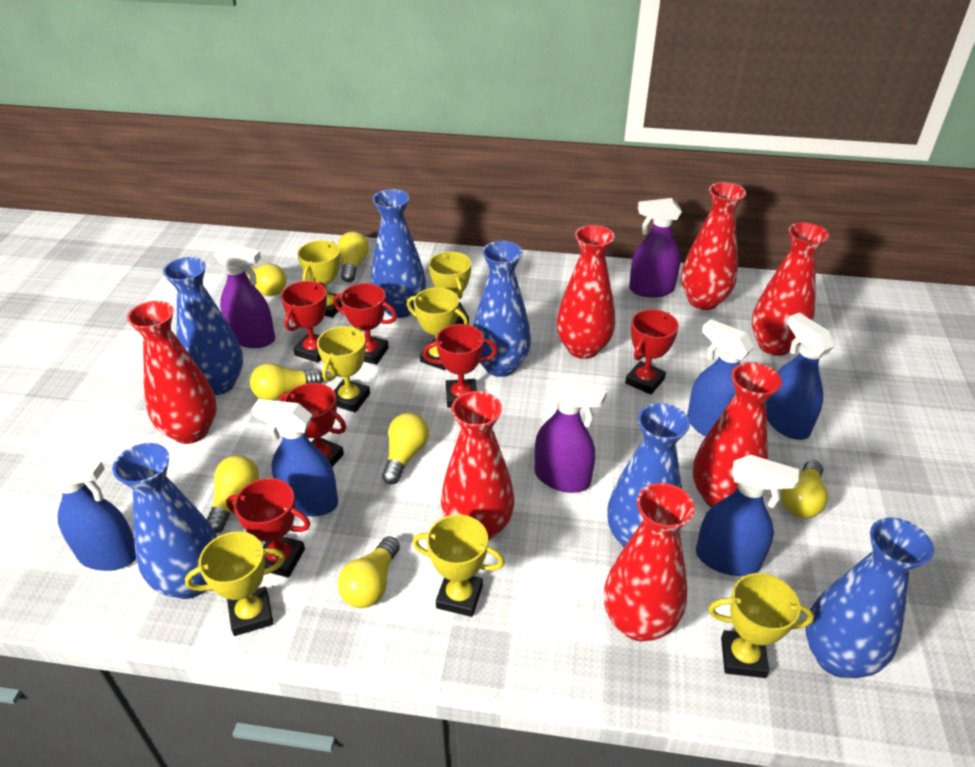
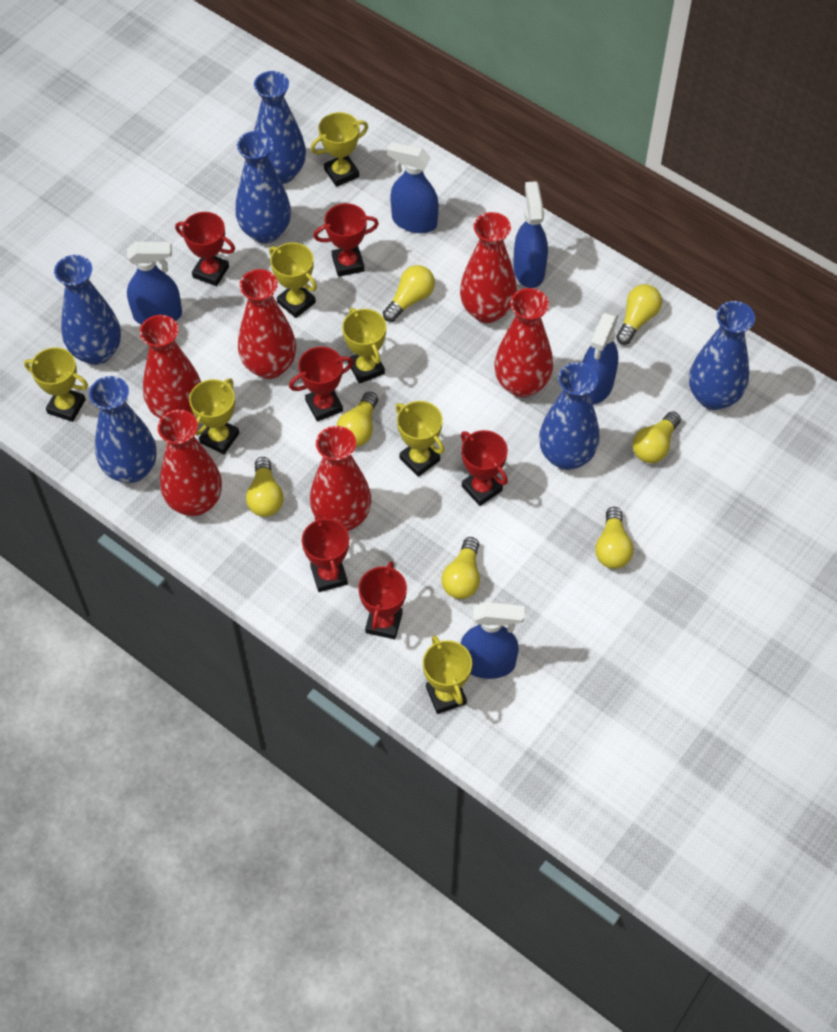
purple spray bottle: [215,242,275,348] [535,374,607,493] [629,198,682,298] = 3 -> none = 0
red vase: [127,301,216,444] [441,391,515,541] [557,225,615,359] [604,483,695,641] [681,182,746,310] [693,362,782,508] [751,222,829,356] = 7 -> [140,315,201,419] [158,410,222,516] [238,269,296,379] [310,426,371,531] [460,212,517,323] [495,288,553,397] = 6

